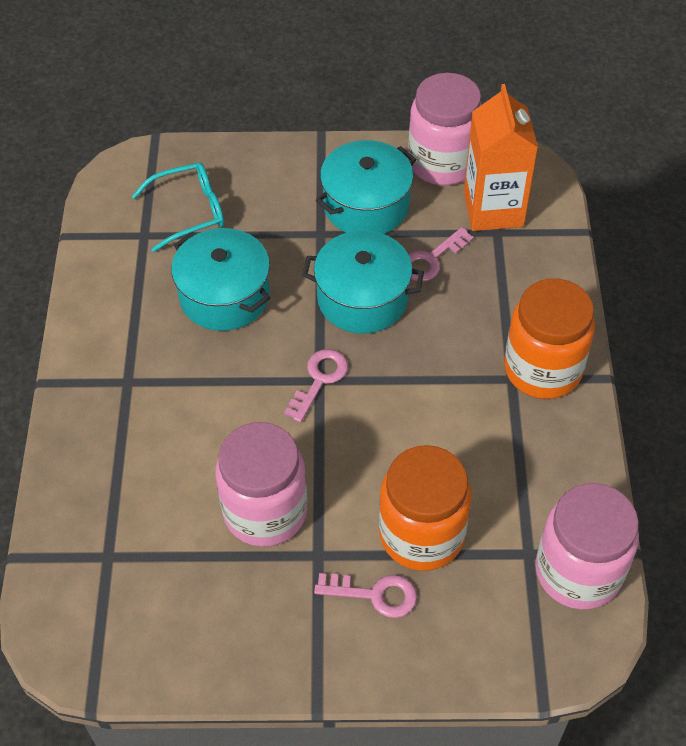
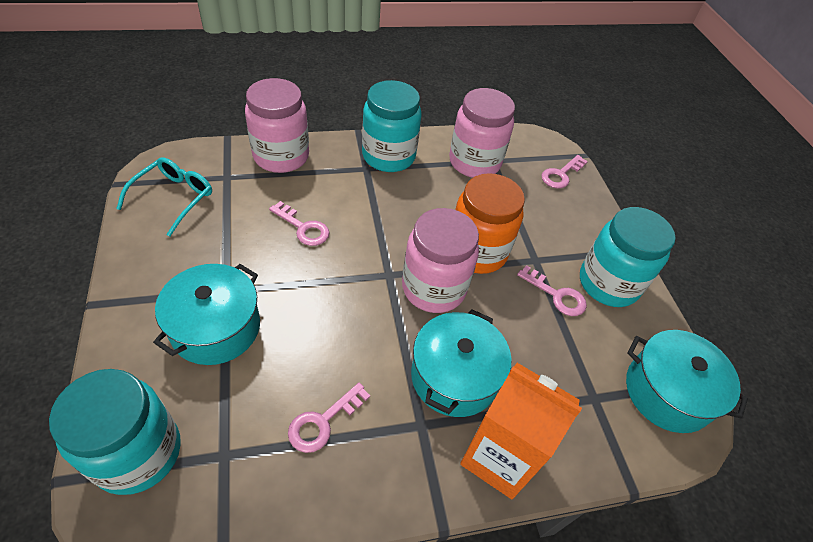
orange jar: [379,445,472,571] [504,279,595,399] = 2 -> [455,173,525,274] = 1
pink key: [284,349,348,423] [314,573,417,618] [408,227,474,282] = 3 -> [269,201,330,246] [288,382,370,453] [517,265,587,316] [541,155,588,188] = 4
turquoise jar: none = 0 -> [49,369,181,495] [362,80,422,172] [580,207,676,307] = 3

